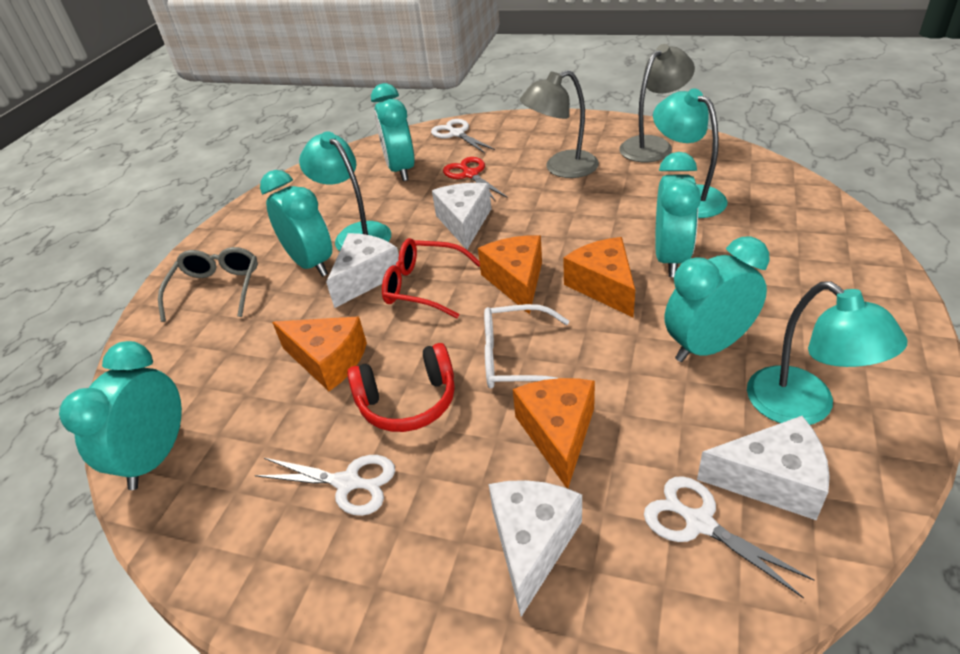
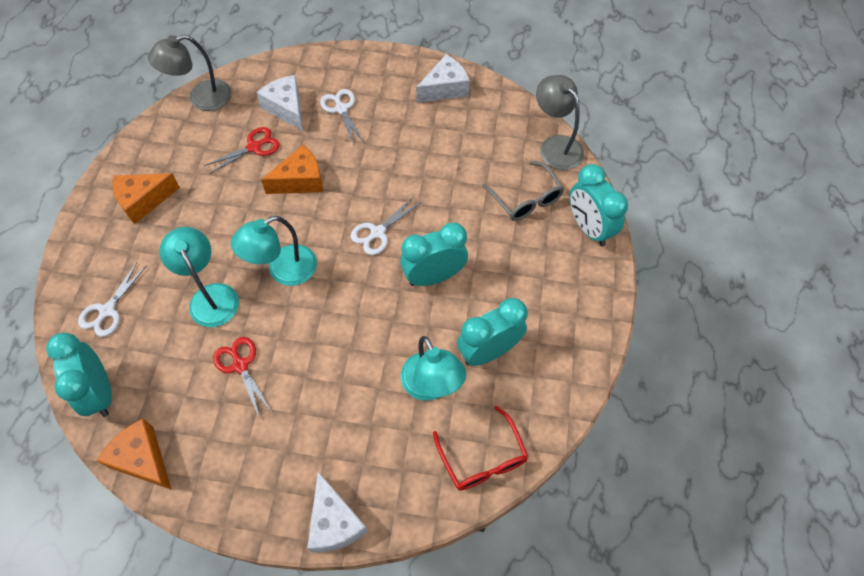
orange cheese: [272,317,367,391] [478,235,542,315] [513,378,595,488] [563,237,635,317] = 4 -> [97,419,172,490] [112,173,180,224] [261,145,323,194] = 3
red headphones: [347,343,455,432] = 1 -> none = 0
red scissors: [443,157,508,201] = 1 -> [204,127,280,174] [213,337,272,418] = 2
turquoise clock: [59,341,182,490] [260,170,332,277] [371,83,415,181] [655,152,701,277] [665,236,770,362] = 5 -> [46,333,112,417] [400,222,468,286] [457,298,528,366] [570,164,628,246] = 4
white cheese: [326,233,402,308] [432,183,491,250] [489,480,582,617] [697,416,830,520] = 4 -> [256,75,303,131] [307,471,368,553] [416,54,470,103] = 3
white glasses: [484,304,569,388] = 1 -> none = 0

